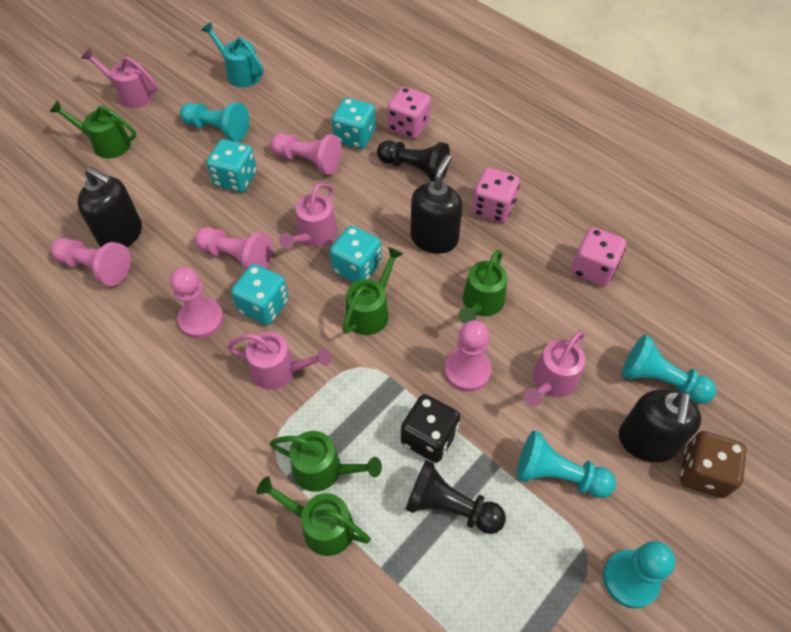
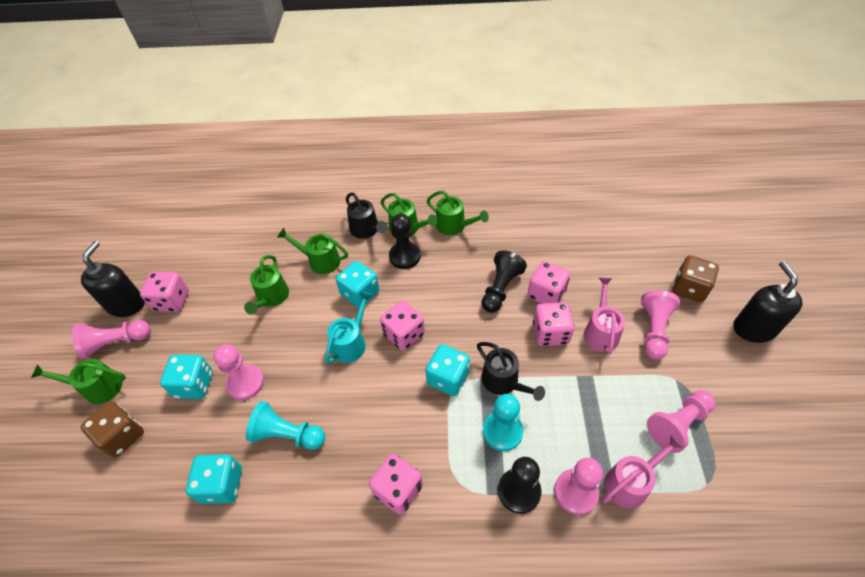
black dice: [401,394,460,463] = 1 -> none = 0
black pawn: [377,140,450,182] [405,460,506,534] = 2 -> [389,214,421,269] [481,250,527,313] [498,457,542,514] = 3
black soap dispenser: [77,167,142,247] [410,155,463,254] [619,390,701,462] = 3 -> [81,241,145,317] [734,261,803,343] = 2
black watering can: none = 0 -> [346,192,387,239] [477,342,545,401] = 2
brown dice: [680,431,747,498] = 1 -> [81,401,144,457] [673,255,719,302] = 2
pink dice: [387,87,431,139] [472,168,520,223] [572,227,626,286] = 3 -> [140,272,189,312] [369,454,423,514] [380,301,425,351] [527,261,570,304] [533,302,574,346] = 5
pink watering can: [81,48,158,108] [227,332,331,390] [279,183,337,249] [524,331,585,407] = 4 -> [584,278,625,355] [602,434,684,508] = 2
turquoise pawn: [180,102,249,142] [516,430,616,498] [603,541,676,608] [622,335,716,404] = 4 -> [246,401,325,450] [483,394,523,451] = 2

